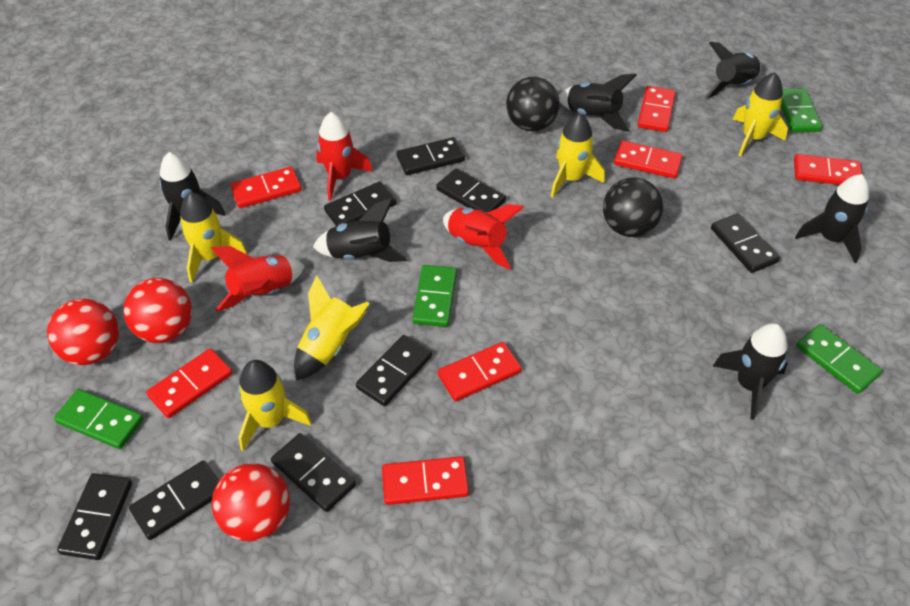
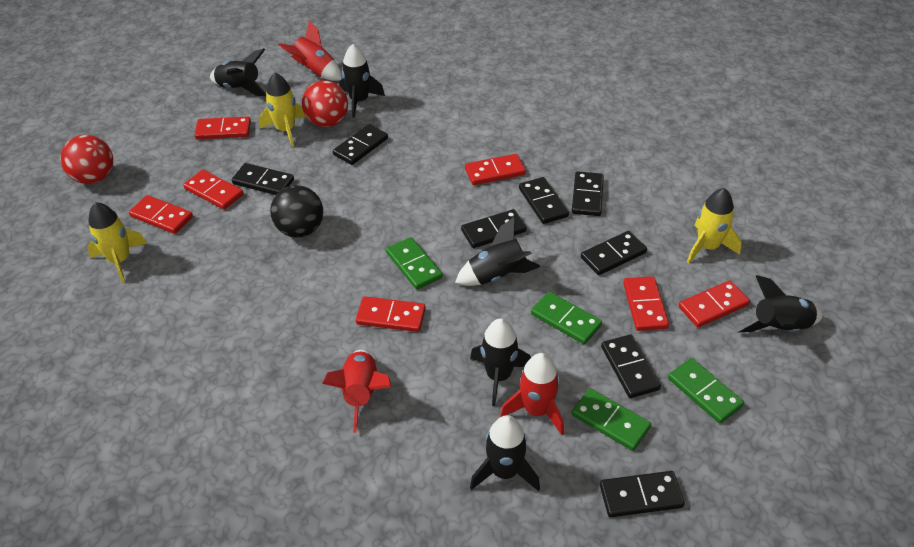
black ball: [506,77,560,131] [603,178,663,237] = 2 -> [270,185,323,238] = 1
red ball: [47,299,119,365] [123,278,192,343] [212,463,290,542] = 3 -> [60,135,113,184] [302,80,348,127] = 2
yellow rocket: [180,192,247,283] [238,360,312,451] [294,276,370,380] [551,113,605,198] [733,72,788,156] = 5 -> [87,202,147,283] [259,73,306,147] [687,188,742,263] = 3

